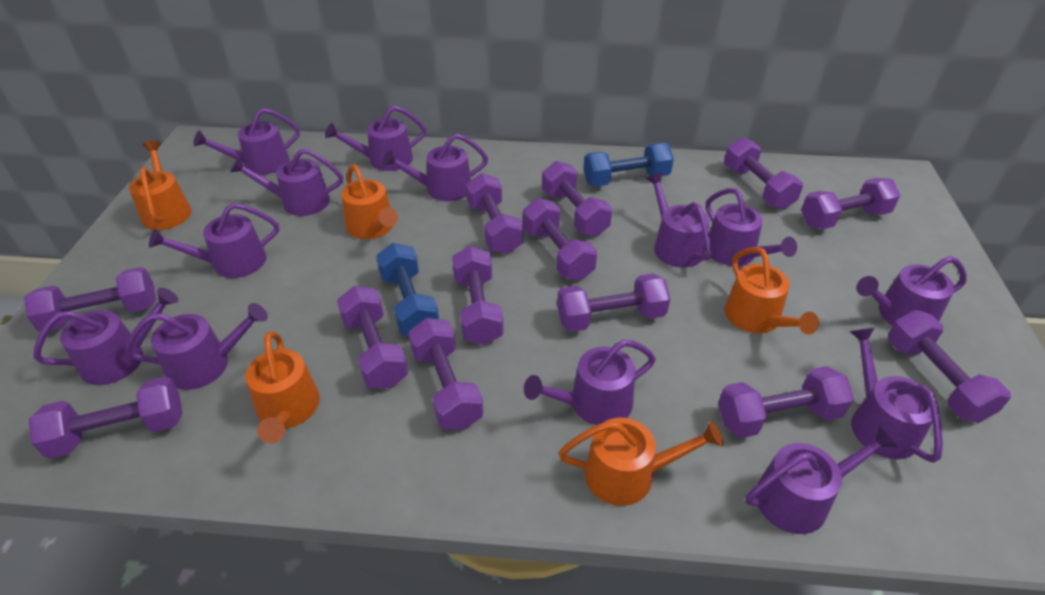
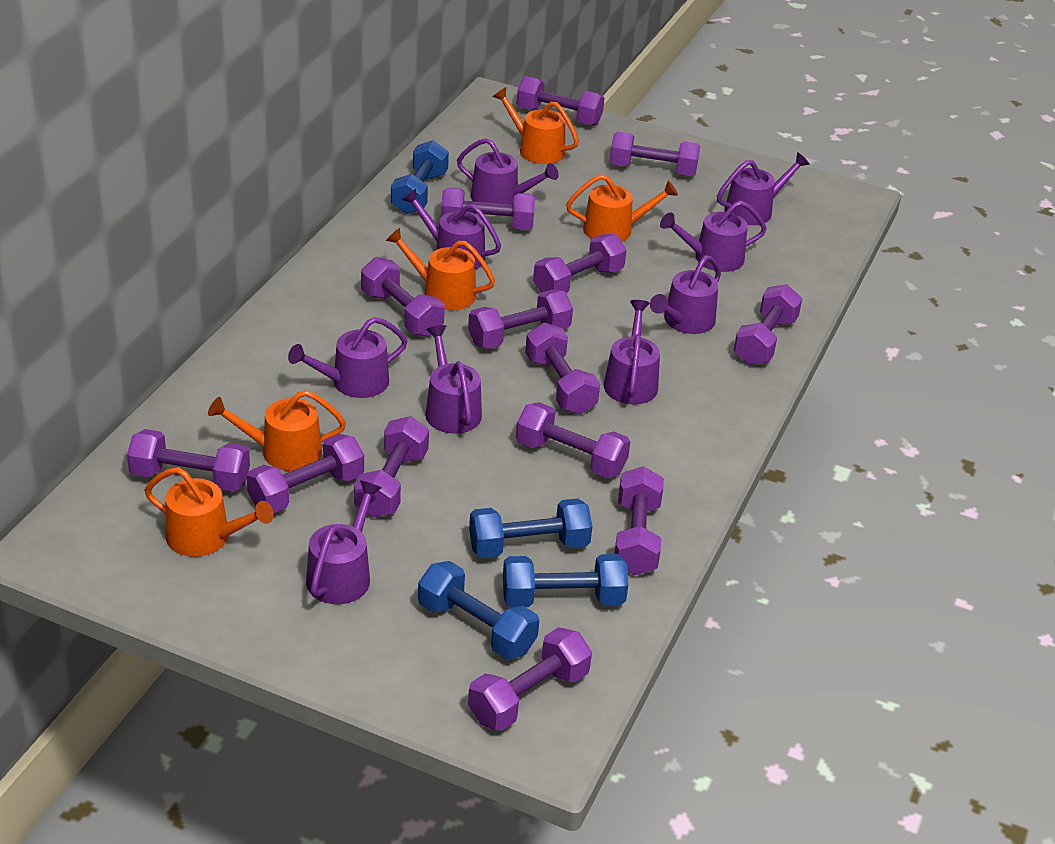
blue dumbbell: [376,243,439,336] [583,143,674,187] = 2 -> [391,140,449,214] [418,561,539,659] [469,498,593,558] [503,554,628,608] = 4
purple dumbbell: [24,267,156,332] [29,376,183,459] [337,286,408,389] [408,318,484,430] [452,246,504,345] [466,173,523,254] [523,198,597,280] [542,161,612,236] [557,273,671,332] [718,366,854,438] [724,137,803,210] [801,178,900,229] [888,310,1011,423] = 13 -> [127,429,250,492] [247,434,364,513] [354,416,429,518] [361,257,445,337] [441,188,535,230] [468,290,573,349] [468,627,592,731] [516,402,630,478] [517,76,605,126] [525,323,600,414] [533,234,627,293] [610,132,700,176] [614,466,664,575] [733,284,802,365] = 14
purple watering can: [33,288,179,385] [125,303,268,390] [149,203,279,278] [194,108,300,175] [230,148,343,216] [325,106,427,171] [382,134,488,201] [524,340,656,425] [646,172,712,268] [705,188,797,266] [745,425,899,534] [849,328,943,463] [856,256,967,326] = 13 -> [288,317,408,398] [306,480,382,604] [402,189,501,269] [425,325,482,434] [457,138,558,204] [604,300,660,404] [650,255,721,334] [660,201,767,272] [717,152,810,225] = 9

